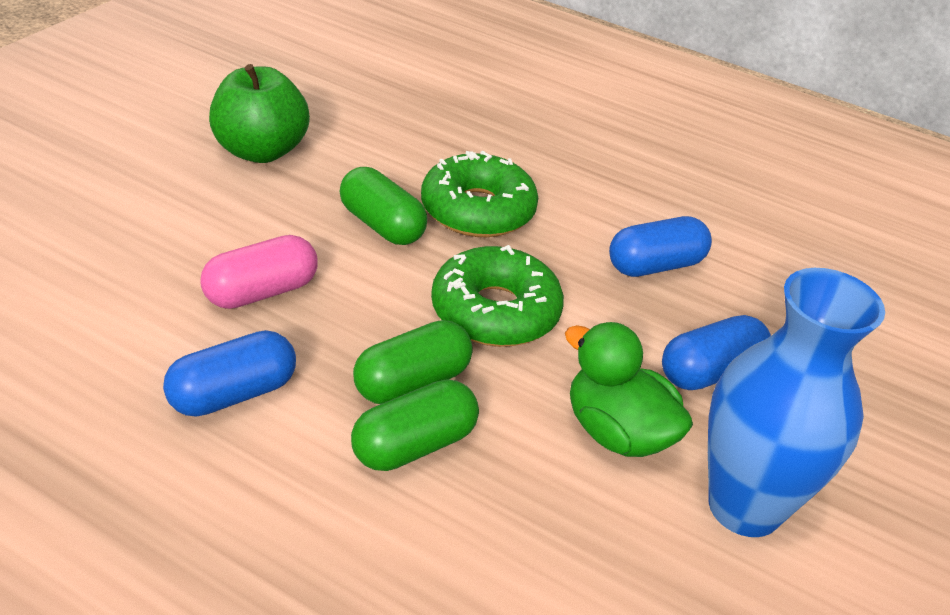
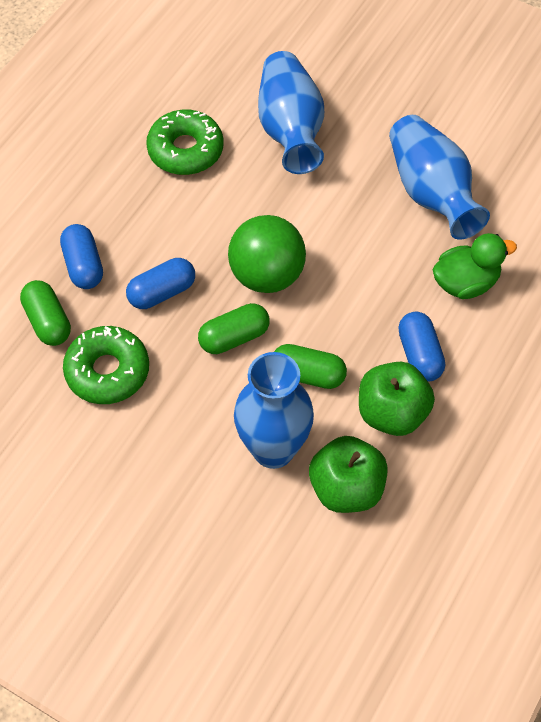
blue vase: [708,268,885,537] = 1 -> [234,352,314,469] [258,51,324,174] [389,115,490,240] = 3
green apple: [209,64,310,163] = 1 -> [309,436,388,513] [359,362,435,436] = 2
green ball: none = 0 -> [228,215,306,293] = 1
pink capsule: [200,235,318,309] = 1 -> none = 0

